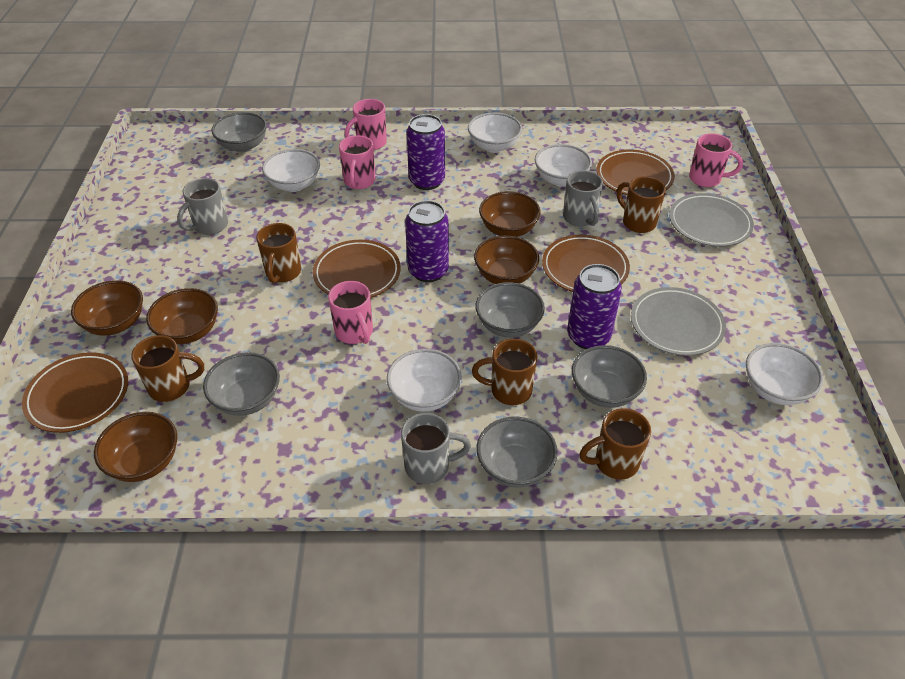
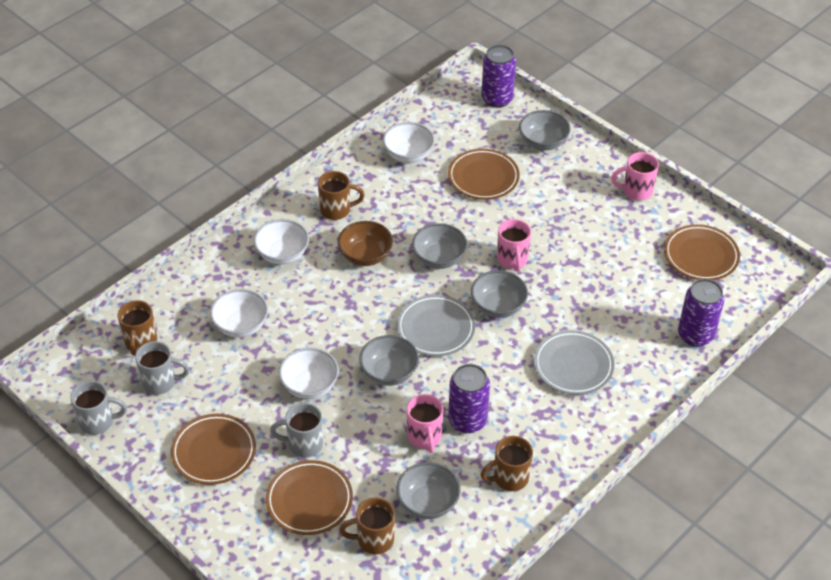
brown bowl: [71,280,143,336] [94,412,177,482] [146,288,218,344] [474,235,539,284] [479,191,541,237] = 5 -> [338,221,393,266] = 1
brown mug: [131,335,204,402] [256,223,301,284] [472,339,537,405] [580,408,651,480] [617,176,666,233] = 5 -> [118,300,157,356] [318,171,365,220] [339,498,395,554] [480,436,533,491] = 4
pink mug: [328,281,373,344] [339,135,375,189] [345,99,387,150] [689,133,743,187] = 4 -> [407,394,443,453] [497,219,531,271] [611,152,659,200] = 3
white bowl: [262,149,320,192] [387,349,462,412] [468,112,522,153] [535,144,592,187] [746,343,823,405] = 5 -> [210,289,268,338] [254,219,309,264] [279,348,339,399] [383,122,435,163] = 4

